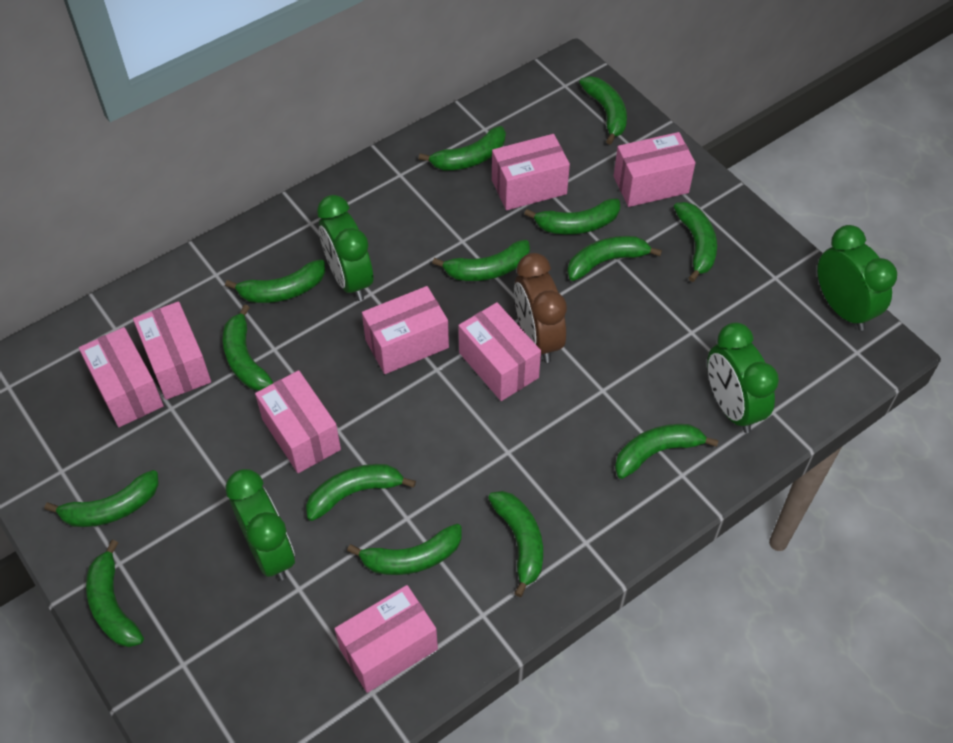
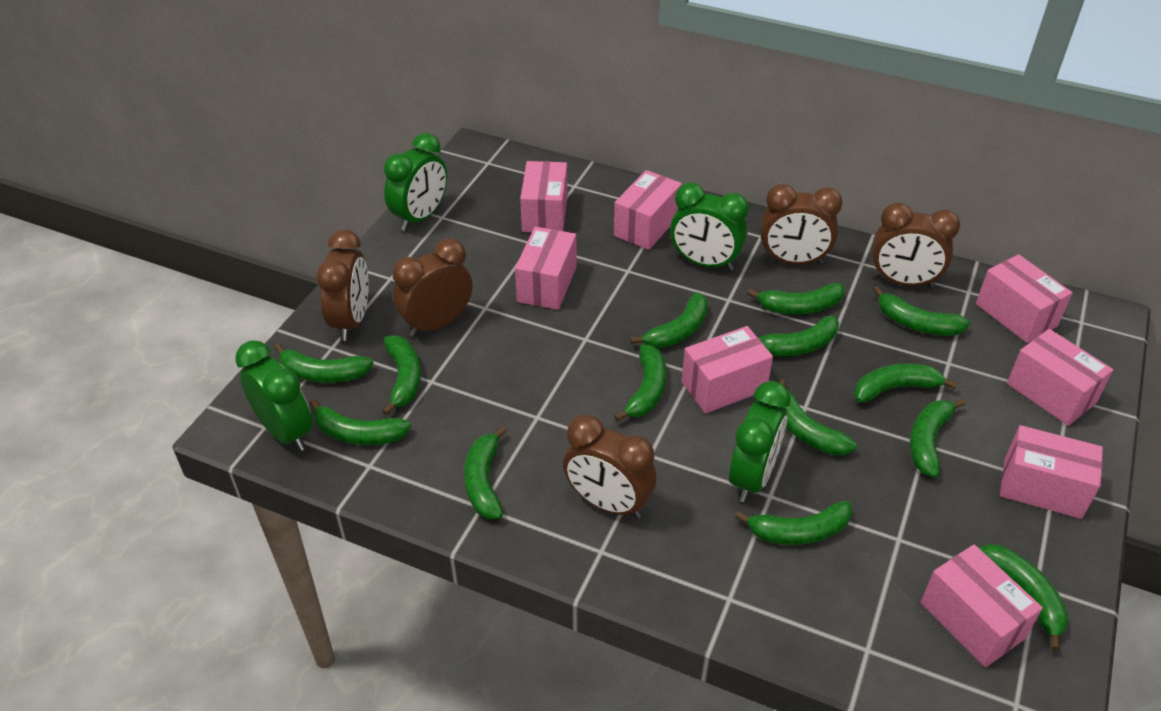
brown clock: [514,253,567,363] = 1 -> [316,230,369,341] [393,238,473,337] [563,414,657,518] [761,184,843,264] [872,203,960,287] = 5

